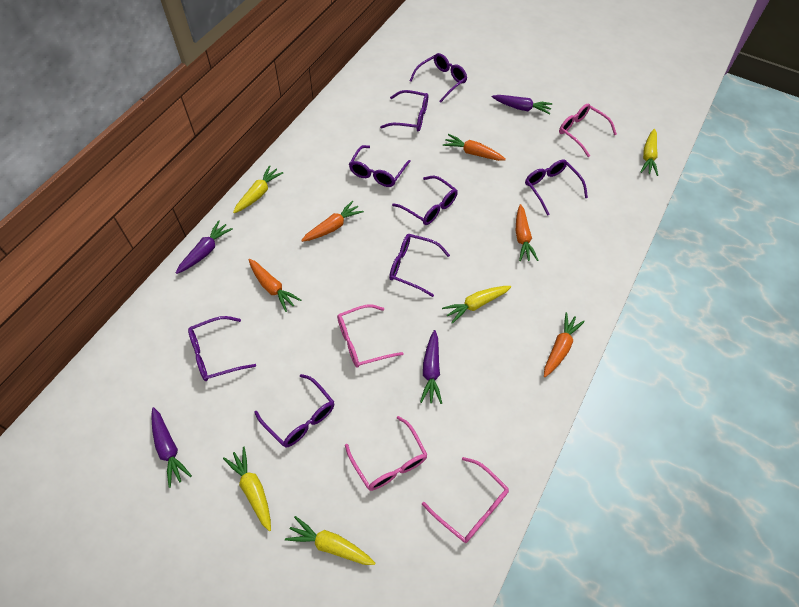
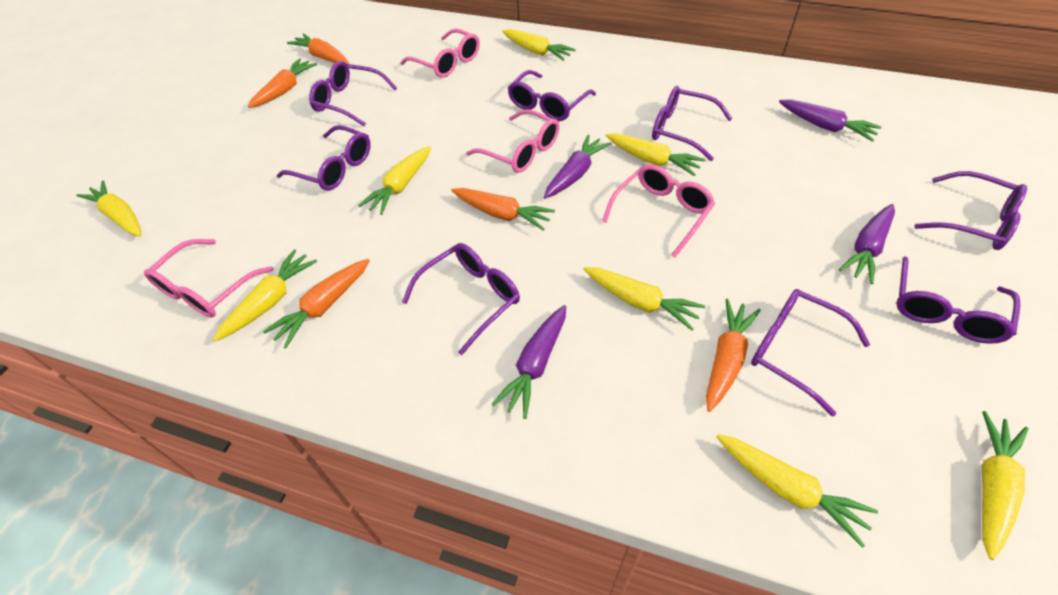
yellow carrot: [223,447,271,531] [233,165,283,213] [285,516,375,565] [442,286,511,324] [641,129,658,176] = 5 -> [76,181,141,237] [213,250,317,341] [358,146,431,215] [502,29,576,61] [584,267,705,331] [606,133,705,176] [717,434,878,548] [981,411,1029,560] = 8

